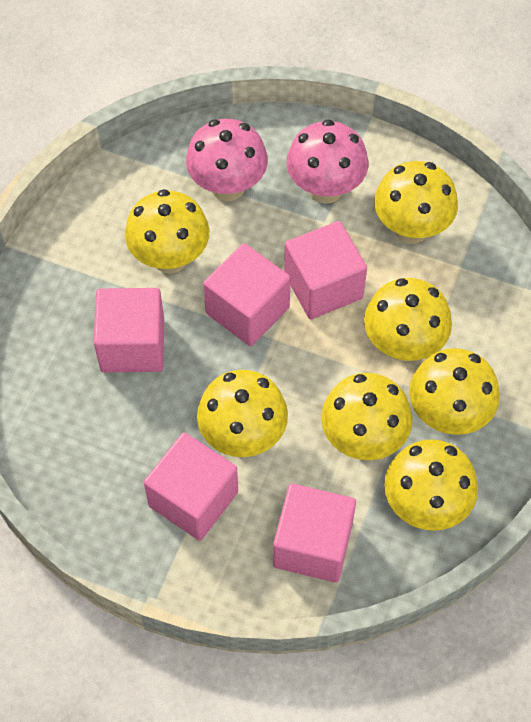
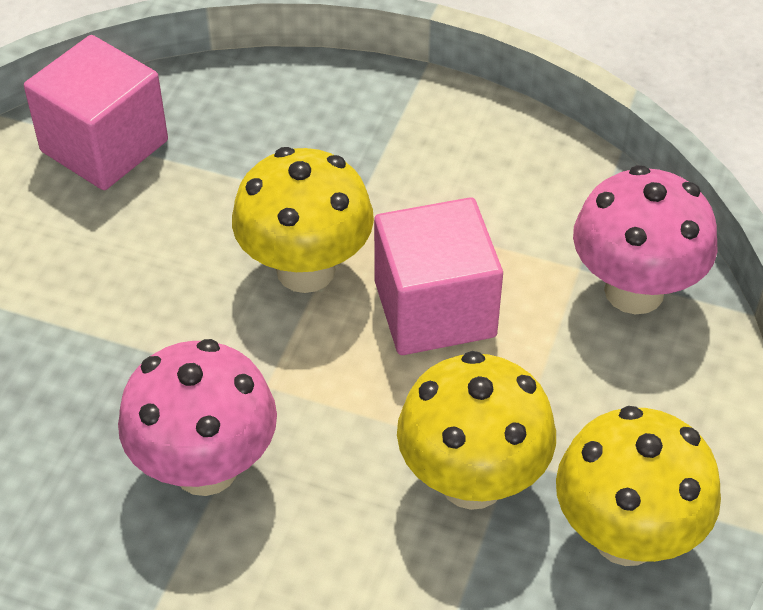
pink cube: [94,288,164,373] [144,432,238,541] [203,243,291,346] [273,483,356,583] [284,221,367,319] = 5 -> [24,35,168,190] [374,197,503,355] = 2
yellow mushroom: [125,189,209,274] [197,370,288,457] [321,373,412,460] [364,278,452,361] [374,161,458,244] [384,439,478,531] [409,348,500,435] = 7 -> [232,147,374,293] [397,351,556,510] [556,406,721,566] = 3

